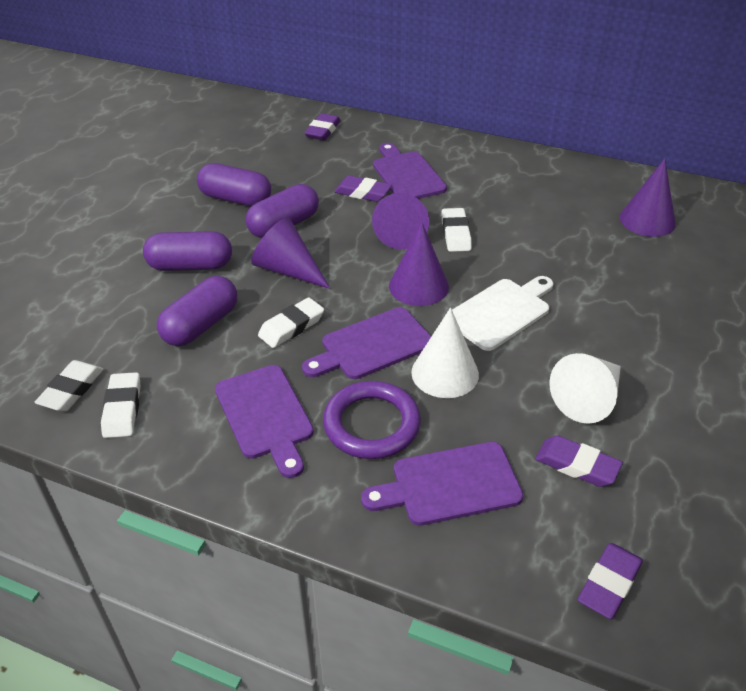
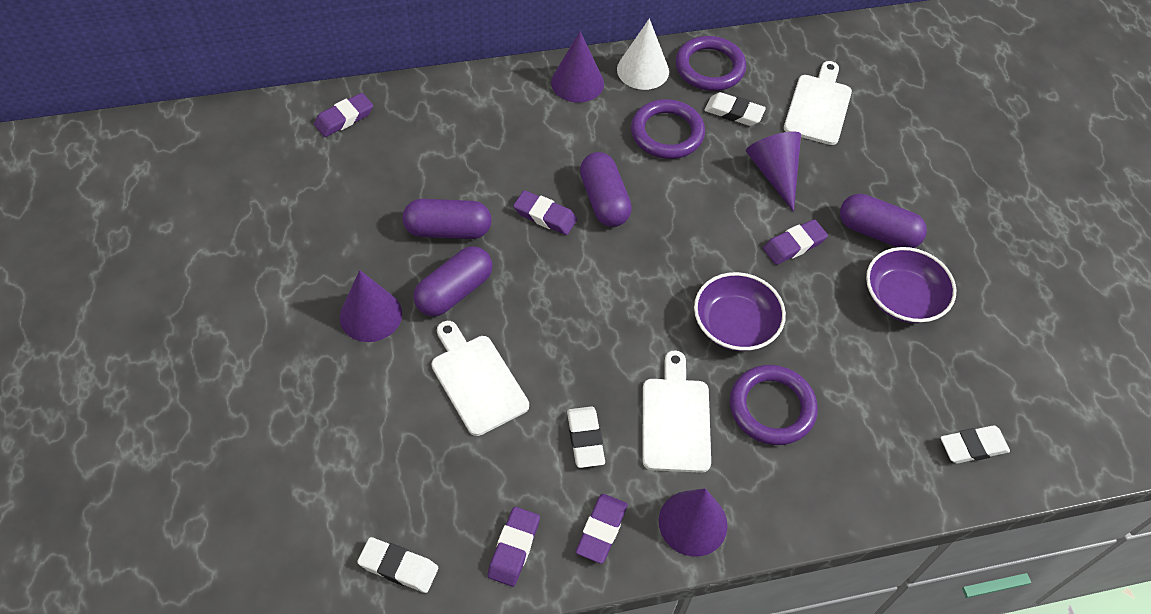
purple bowl: none = 0 -> [694,272,786,351] [866,247,956,323] = 2
purple cutting board: [215,365,314,478] [302,307,431,379] [361,442,523,526] [373,143,447,199] = 4 -> none = 0
purple eraser: [304,113,341,141] [334,176,392,202] [535,435,623,487] [578,543,643,619] = 4 -> [314,93,373,137] [488,507,540,587] [513,190,577,235] [576,494,628,564] [763,219,828,265] = 5
purple ring: [323,381,421,459] = 1 -> [631,99,705,159] [675,36,746,91] [730,365,818,445] = 3
white cone: [411,308,479,398] [549,353,621,424] = 2 -> [617,19,669,90] = 1
white cutting board: [445,276,553,351] = 1 -> [431,321,529,436] [643,351,711,473] [784,61,852,145] = 3

